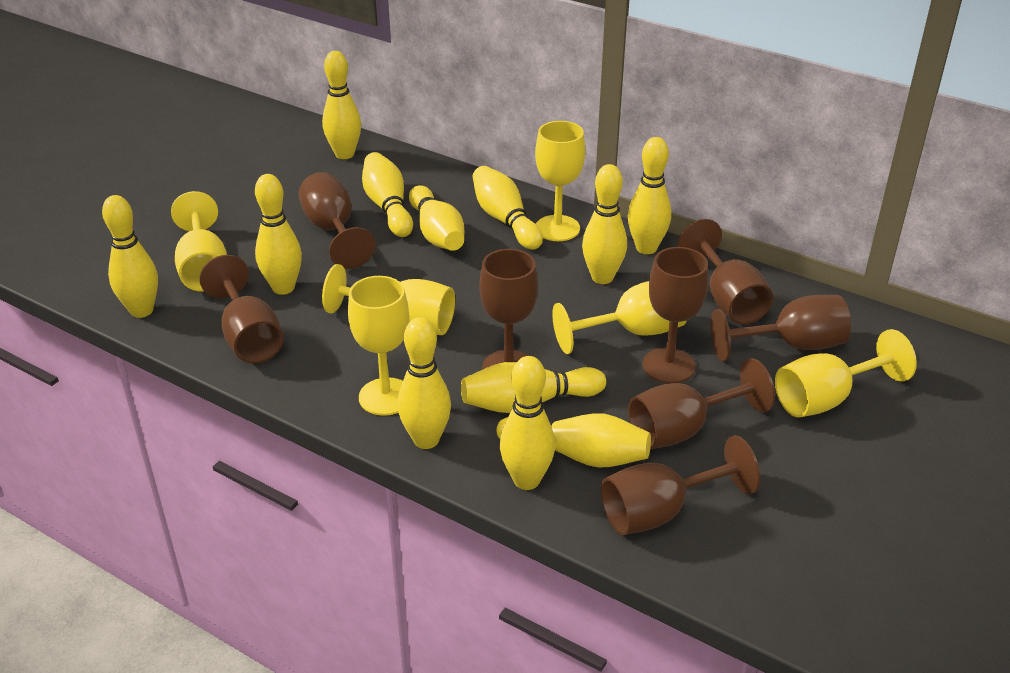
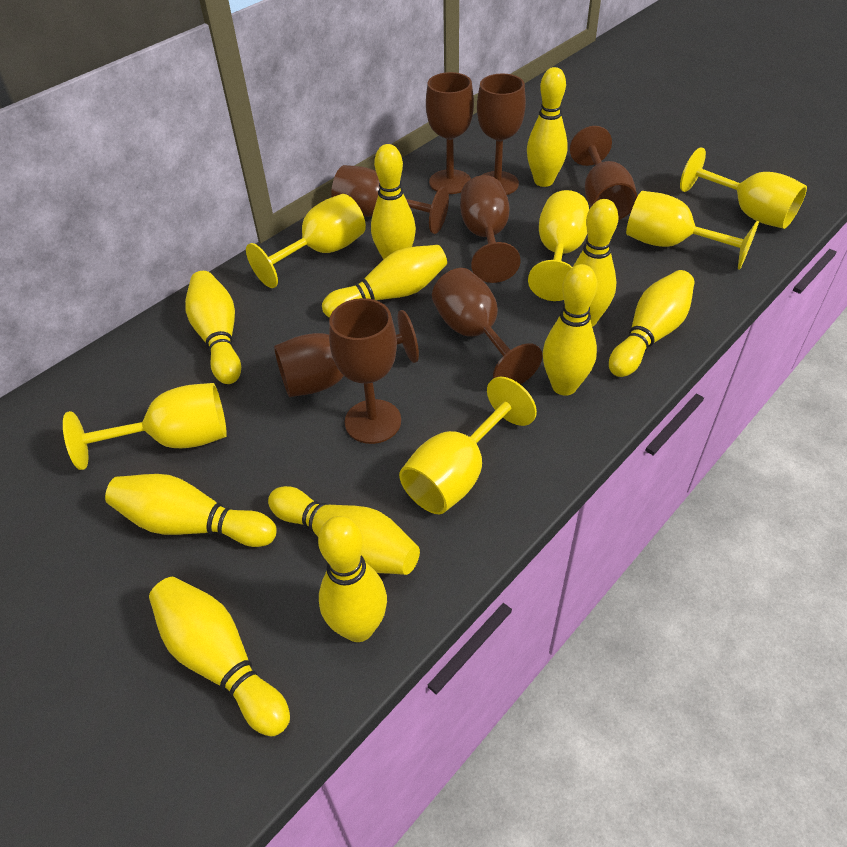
yellow bowling pin: [102,195,158,318] [255,174,302,295] [322,51,361,159] [362,152,413,237] [398,317,451,449] [409,185,464,251] [461,362,606,413] [473,166,543,250] [497,413,651,468] [500,356,555,490] [582,164,627,284] [628,137,671,254] = 12 -> [105,474,277,547] [149,577,290,736] [185,271,241,384] [268,486,420,575] [318,516,387,642] [322,245,447,318] [371,144,416,260] [527,67,568,187] [543,264,597,396] [572,199,619,327] [609,270,694,377] = 11

